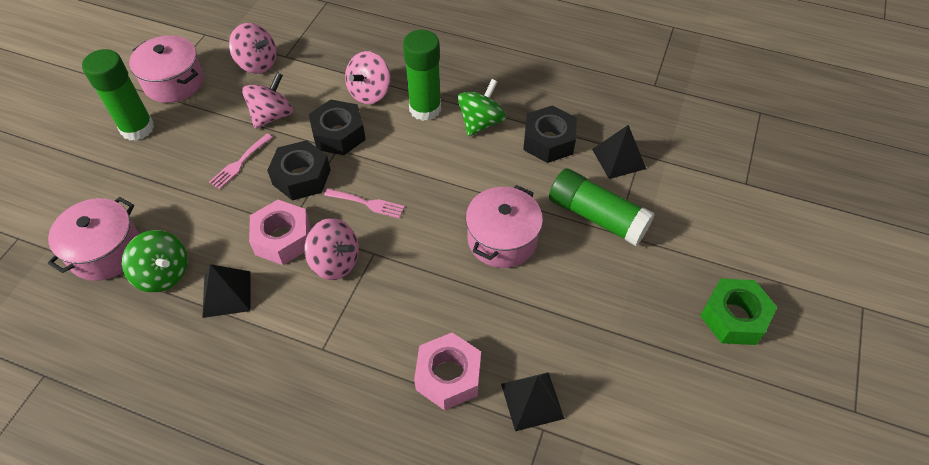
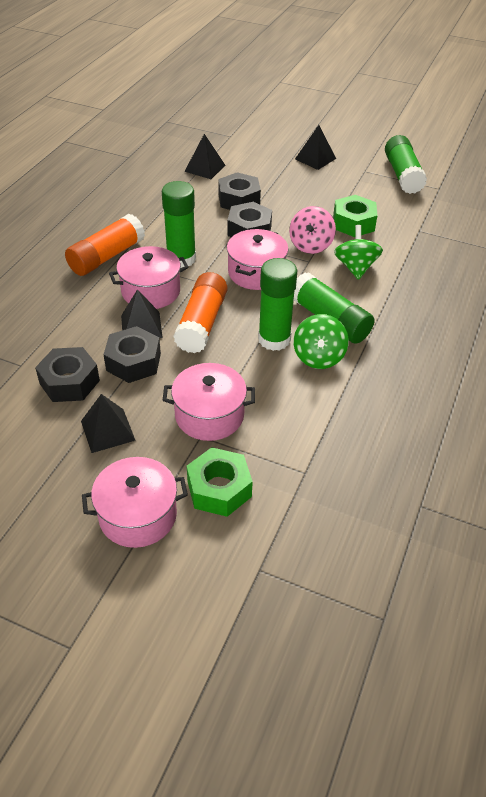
black nut: [267,140,331,200] [309,99,366,155] [523,105,577,163] = 3 -> [35,347,100,402] [103,326,161,383] [218,172,261,210] [227,202,272,237] = 4
black pyramid: [202,264,251,318] [501,372,565,431] [592,125,646,179] = 3 -> [81,394,136,453] [121,289,163,338] [184,134,225,179] [295,125,336,170] = 4
green glue stick: [82,49,154,141] [403,30,441,121] [549,169,654,246] = 3 -> [162,181,196,268] [258,258,298,351] [294,272,375,344] [385,135,427,194] = 4
green nut: [700,278,777,345] = 1 -> [187,447,253,517] [333,195,378,237] = 2
orange glue stick: none = 0 -> [65,214,145,276] [173,272,227,353] = 2
pink fork: [209,134,273,189] [324,189,405,218] = 2 -> none = 0
pink nut: [249,200,310,265] [414,333,481,410] = 2 -> none = 0
pink pot: [48,197,139,281] [129,35,204,103] [466,185,543,268] = 3 -> [82,457,188,548] [109,246,189,309] [163,363,255,441] [227,229,289,290] = 4
pink spinning top: [229,23,276,74] [242,72,293,129] [304,218,359,280] [345,51,390,104] = 4 -> [289,206,336,254] = 1

